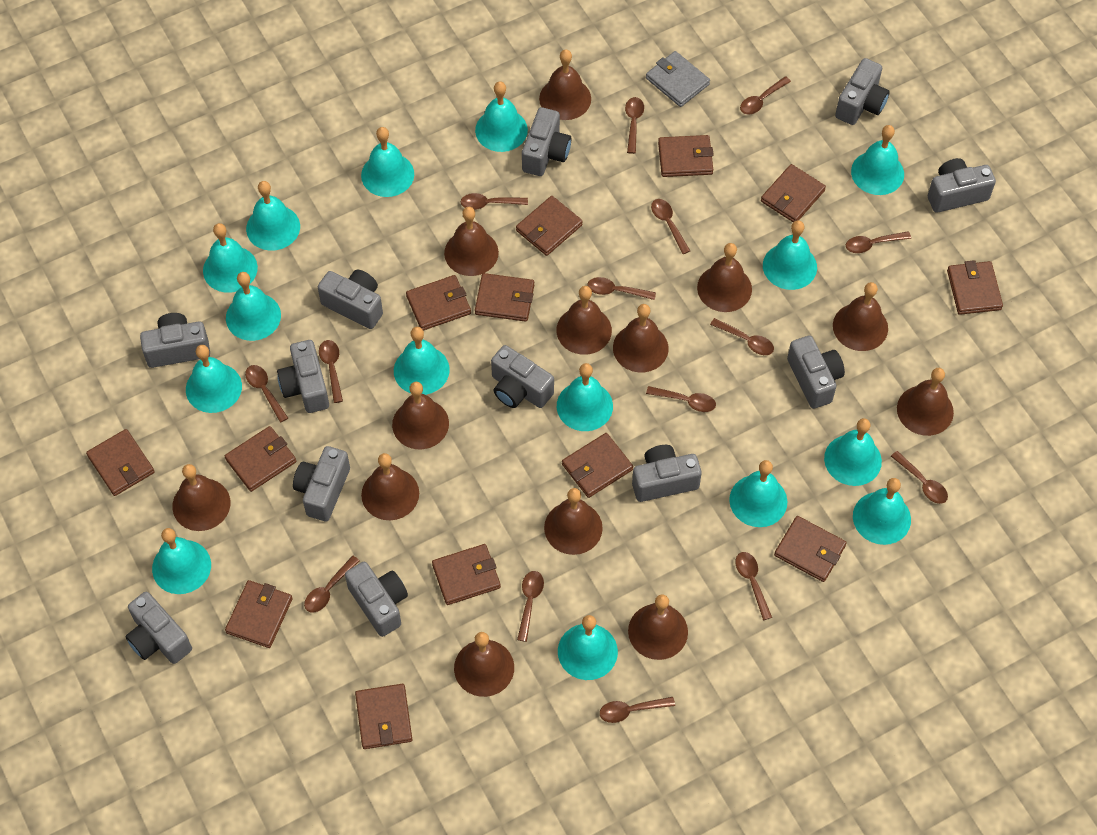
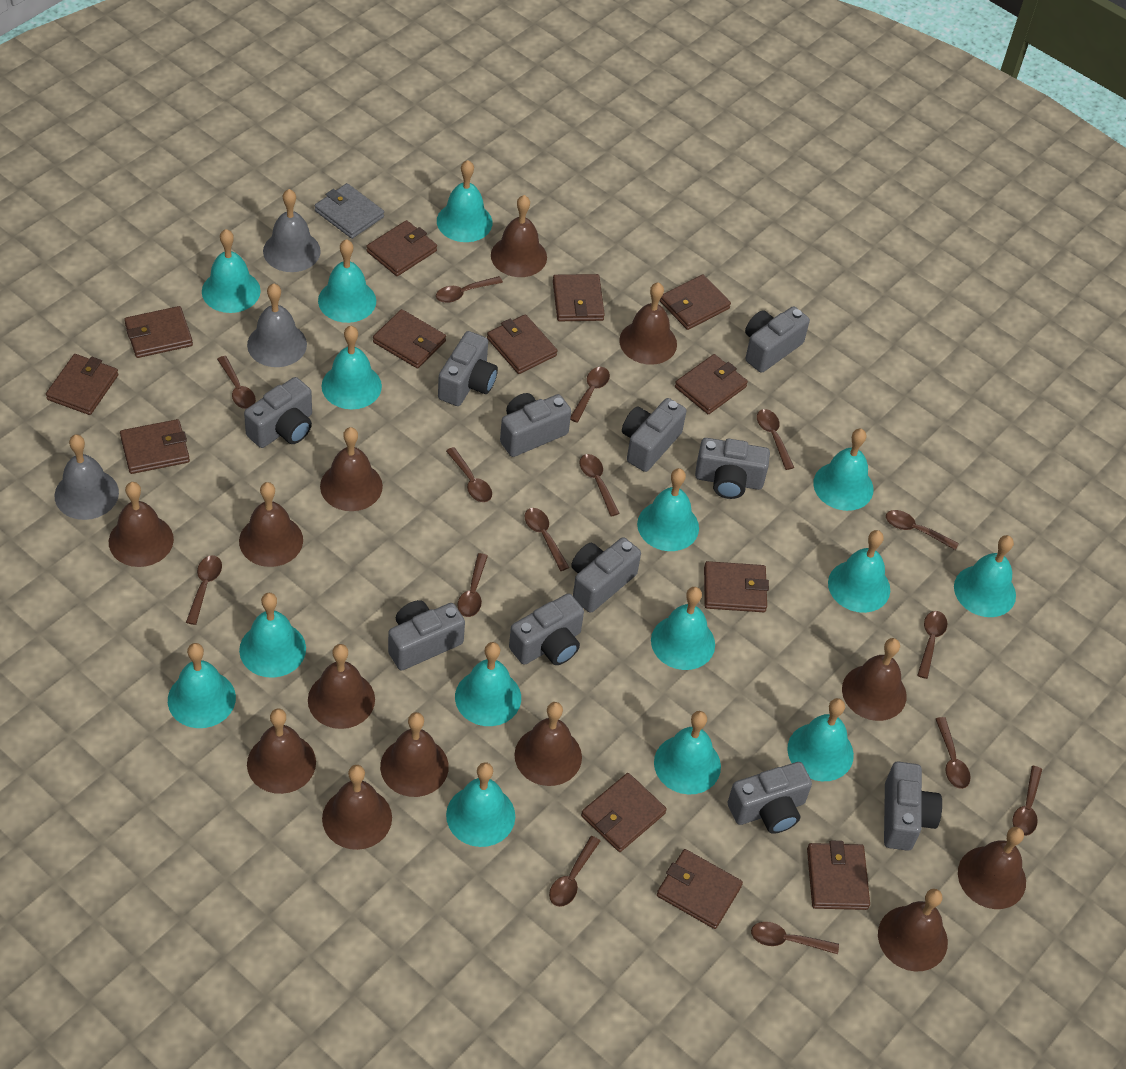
grey bell: none = 0 -> [54,435,119,520] [247,283,307,367] [263,189,321,272] = 3
grey camera: [125,592,192,664] [140,313,210,368] [277,340,329,413] [293,446,350,522] [318,270,383,329] [345,562,408,637] [491,345,554,408] [522,107,571,176] [632,445,702,502] [787,336,845,409] [835,58,890,125] [928,158,996,213] = 12 -> [244,377,312,448] [388,600,465,671] [438,331,498,406] [500,393,571,457] [509,593,584,665] [571,537,641,613] [622,398,686,472] [695,438,770,499] [727,762,812,834] [745,306,810,373] [884,762,942,851] = 11

